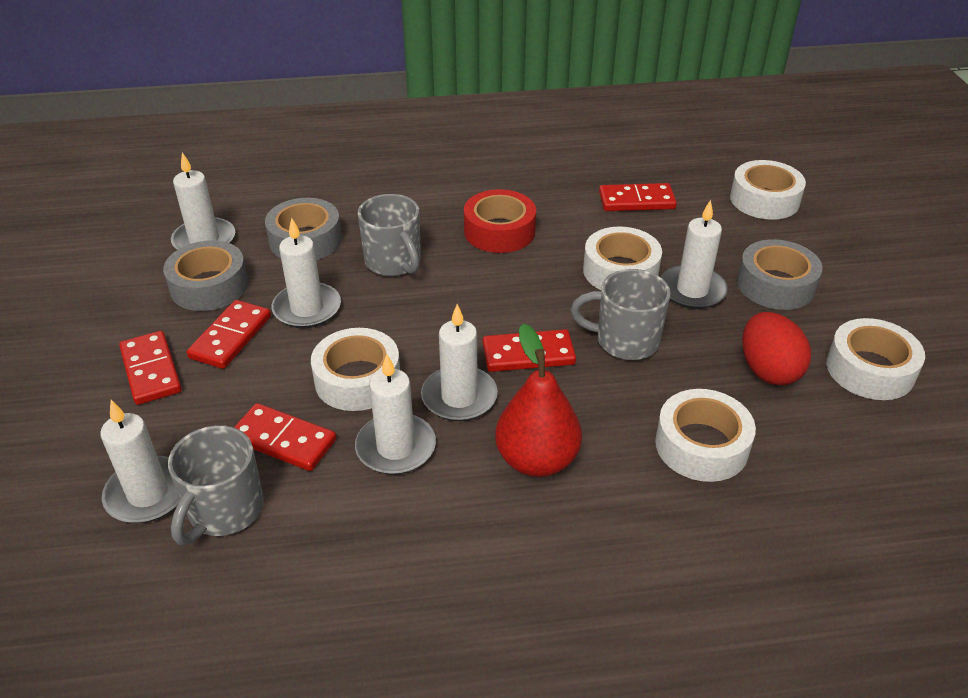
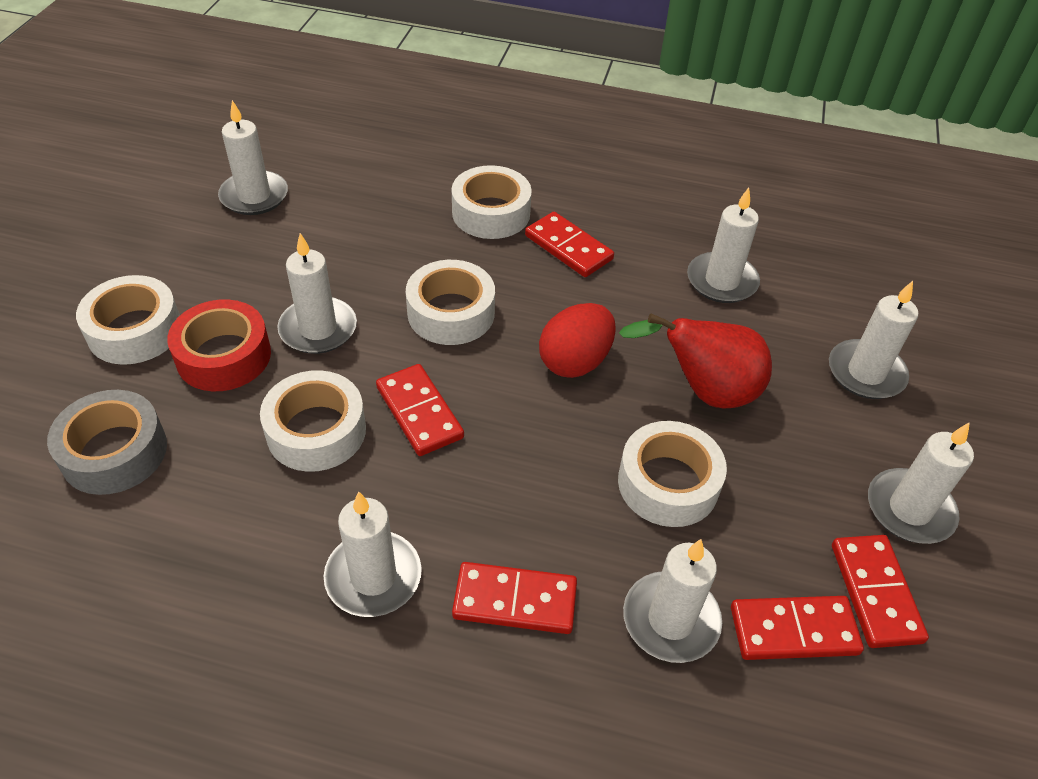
grey mug: [168,425,264,545] [357,194,421,276] [571,269,671,360] = 3 -> none = 0
grey tape: [163,240,248,311] [265,198,342,260] [737,239,823,310] = 3 -> [47,390,167,495] = 1
white candle: [100,400,180,523] [171,152,235,250] [272,218,341,328] [355,354,436,475] [421,304,498,421] [661,200,728,309] = 6 -> [218,100,288,215] [277,233,357,354] [324,491,422,617] [623,539,722,663] [687,188,760,303] [829,281,918,399] [868,422,974,544] = 7

